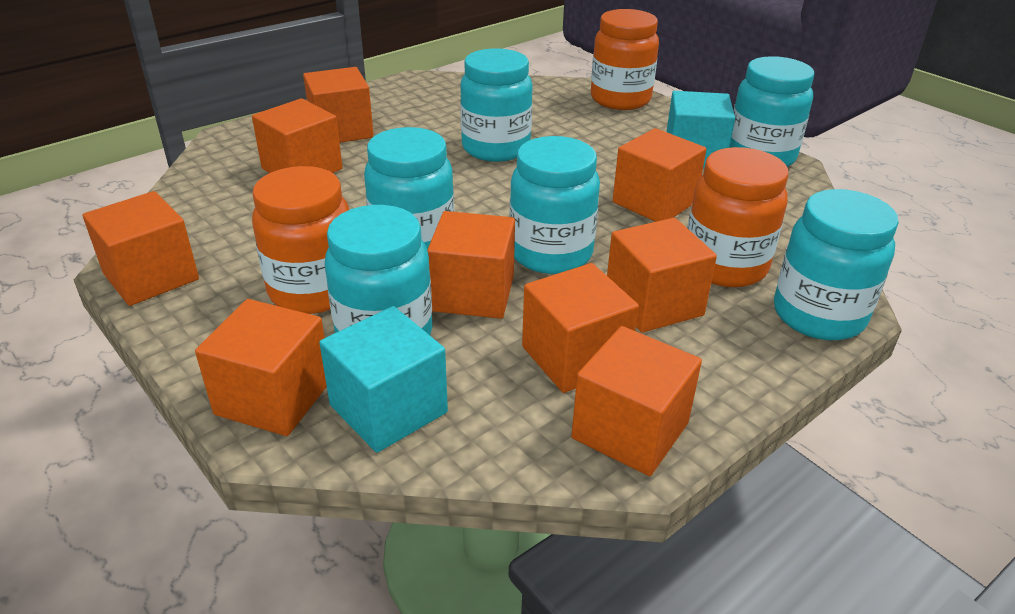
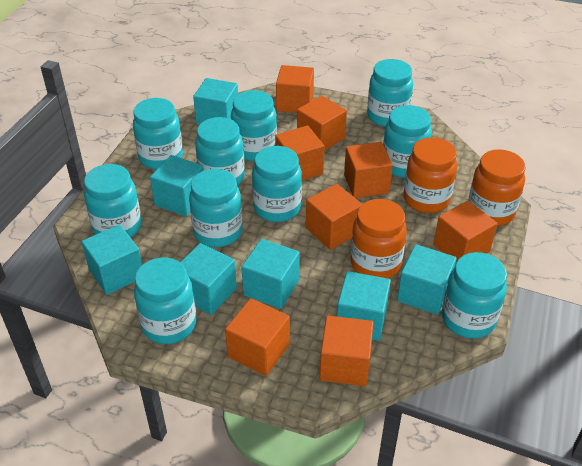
orange cube: [83,191,199,306] [195,299,327,436] [252,98,343,173] [303,67,374,143] [427,211,515,319] [522,263,639,393] [572,326,702,476] [607,218,717,333] [613,128,706,222] = 9 -> [225,298,290,376] [275,125,324,180] [276,65,314,113] [297,96,347,151] [306,184,362,250] [320,316,374,386] [344,142,393,198] [434,201,497,262] = 8
turquoise cube: [319,306,448,453] [666,91,735,169] = 2 -> [81,224,142,295] [150,155,204,217] [180,243,237,315] [193,78,238,125] [241,239,300,309] [337,271,391,341] [397,244,457,315] = 7
turquoise jar: [325,205,432,335] [364,127,454,249] [460,48,533,162] [510,136,600,274] [729,56,814,167] [774,189,899,340] = 6 -> [84,164,142,238] [133,98,183,170] [134,258,197,344] [189,169,243,247] [195,117,245,186] [231,90,277,161] [252,146,302,222] [367,59,413,127] [383,105,432,178] [442,252,507,339] = 10

